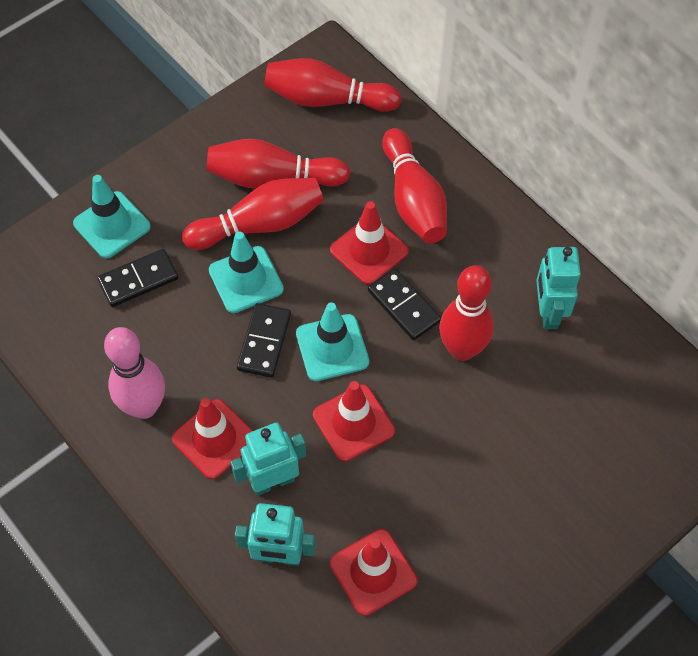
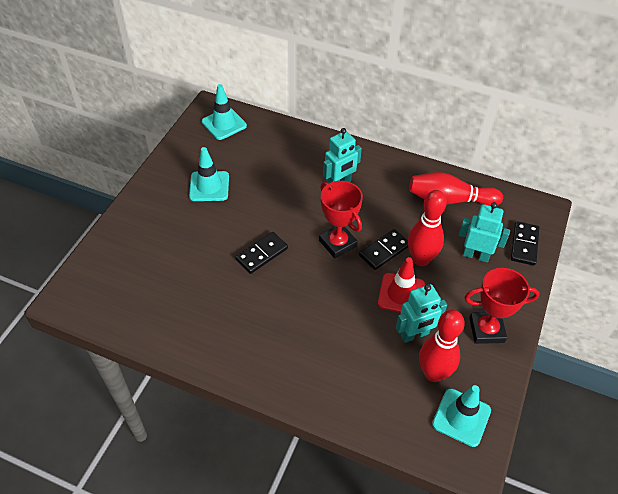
pink bowling pin: [104,327,165,419] = 1 -> none = 0
red bowling pin: [182,178,324,250] [206,139,350,188] [264,58,402,112] [383,128,447,243] [439,266,494,361] = 5 -> [408,190,447,266] [409,172,503,206] [419,310,465,382] = 3
red traffic cone: [172,398,253,479] [313,381,395,462] [330,201,409,285] [330,529,418,616] = 4 -> [378,257,425,313] = 1
red trophy: none = 0 -> [319,181,363,258] [465,268,539,344] = 2

